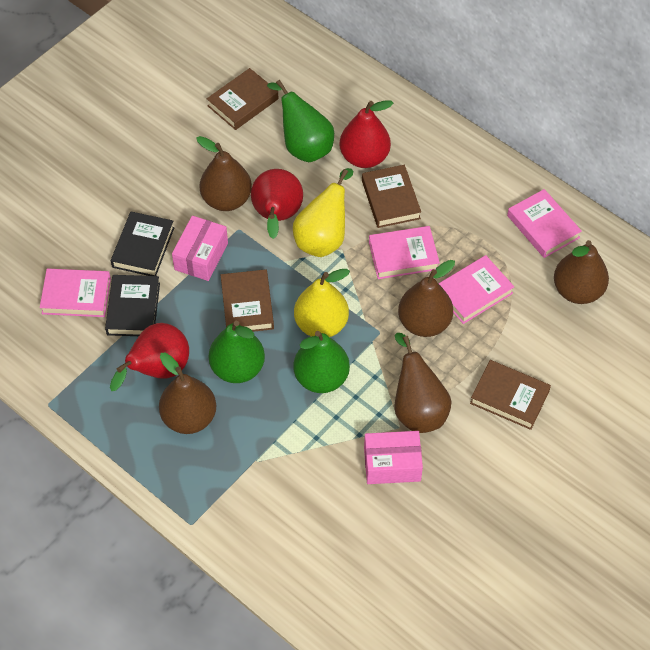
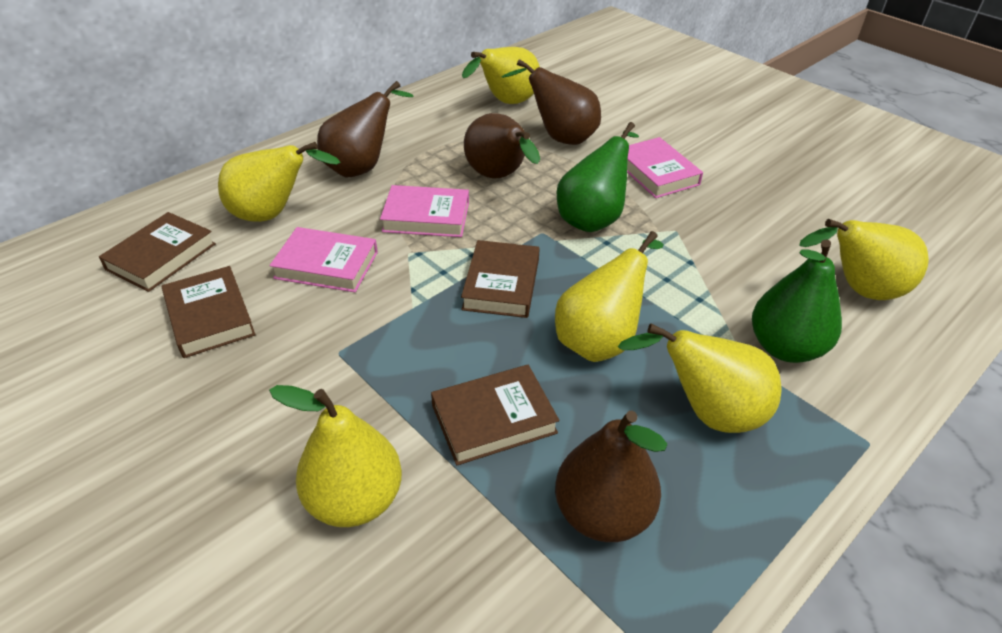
black book: [105,275,160,336] [111,212,174,276] = 2 -> none = 0
brown pear: [159,353,216,434] [196,136,252,211] [394,333,452,433] [398,260,455,337] [554,240,609,304] = 5 -> [317,81,414,178] [464,113,540,178] [501,59,601,145] [555,411,667,542] = 4
green pear: [209,321,265,383] [267,80,334,162] [293,331,350,393] = 3 -> [557,122,639,232] [752,239,842,363] = 2
pink book: [40,269,111,317] [369,226,440,279] [438,255,514,324] [507,189,582,258] = 4 -> [270,227,378,292] [380,185,469,237] [627,137,703,198] = 3
pink box: [172,216,228,281] [364,431,423,484] = 2 -> none = 0
red pear: [110,323,189,391] [251,169,303,239] [340,100,393,168] = 3 -> none = 0
yellow pear: [293,168,353,257] [294,269,350,337] = 2 -> [218,142,340,222] [269,385,402,527] [462,47,540,104] [555,231,664,362] [618,324,782,433] [800,219,929,300] = 6

